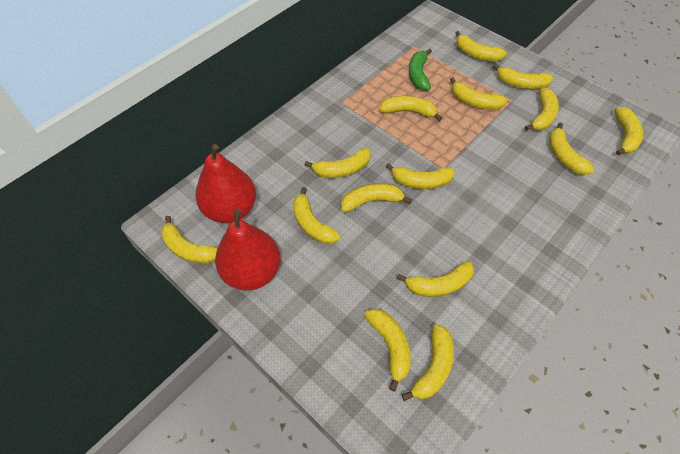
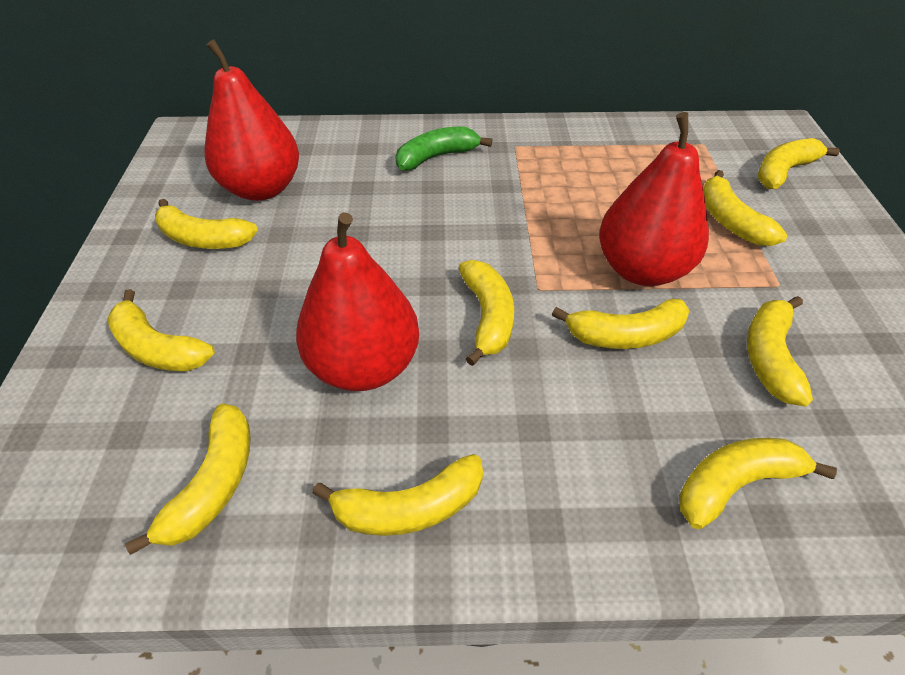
red pear: [195,144,256,223] [215,209,281,291] = 2 -> [204,39,299,201] [296,212,419,391] [599,112,709,286] = 3
yellow banana: [161,216,217,264] [293,187,341,244] [305,148,371,178] [341,183,412,212] [364,308,411,391] [379,96,442,121] [386,163,455,189] [397,261,474,297] [401,324,454,401] [450,78,508,110] [456,31,507,61] [493,64,553,89] [525,88,559,131] [549,123,594,175] [615,107,643,155] = 15 -> [107,289,215,371] [125,404,250,555] [155,199,258,249] [312,454,483,536] [459,260,514,366] [552,299,690,349] [679,438,837,529] [703,170,787,246] [747,296,813,406] [758,138,840,189] = 10

